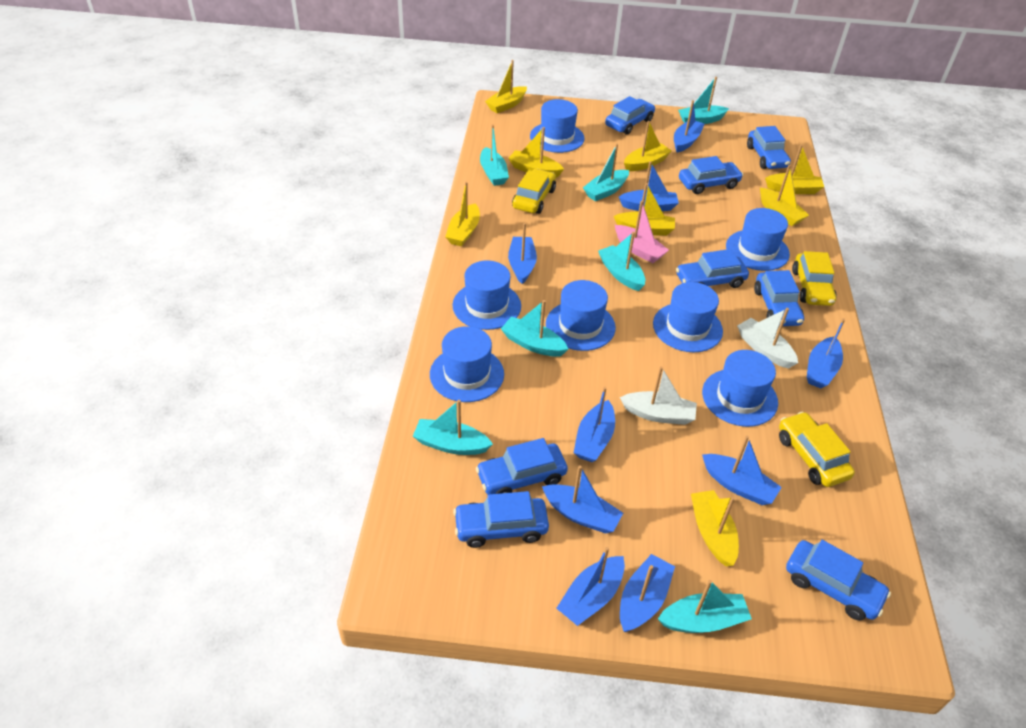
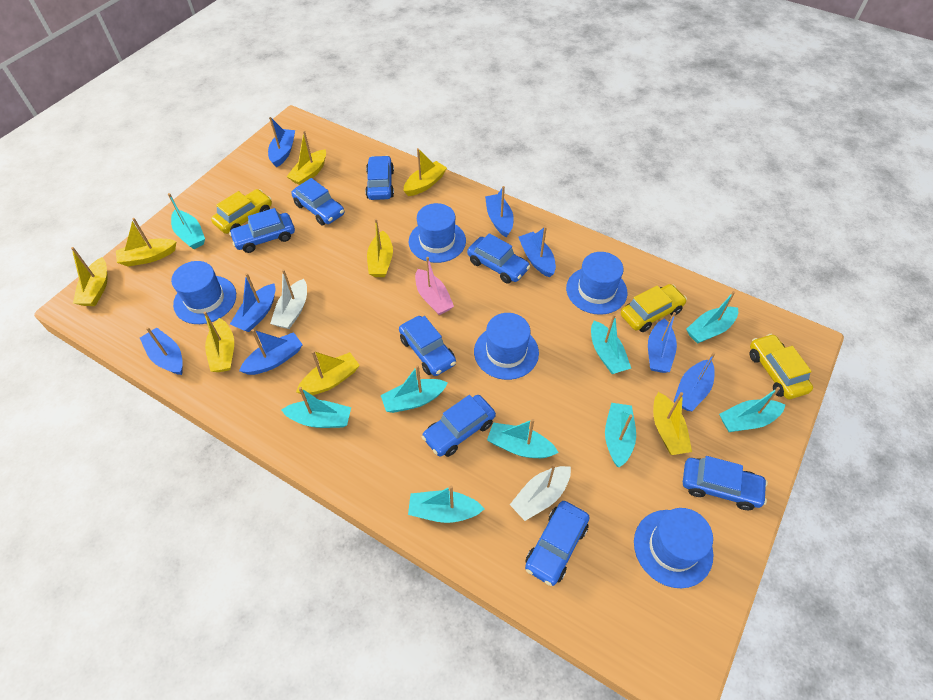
blue boat: [508,223,537,284] [542,465,623,534] [556,547,625,626] [574,387,615,462] [619,161,679,211] [620,554,675,632] [674,100,704,153] [702,436,782,505] [807,318,845,388] = 9 -> [140,327,183,375] [230,273,275,332] [239,329,303,375] [268,117,295,168] [485,186,514,238] [519,226,556,278] [648,312,677,373] [674,352,715,411] = 8
blue hat: [430,326,504,402] [452,260,521,330] [530,99,585,153] [546,280,616,351] [653,282,723,352] [702,350,778,427] [726,208,790,271] = 7 -> [171,261,236,324] [409,203,466,263] [474,313,539,380] [566,252,627,315] [634,508,714,588] = 5
turquoise boat: [413,400,493,455] [480,125,509,186] [501,300,568,357] [583,143,629,201] [598,232,645,291] [658,580,752,633] [678,77,729,124] = 7 -> [168,193,205,249] [282,387,351,428] [381,365,448,413] [408,485,485,523] [487,419,559,458] [591,314,631,374] [605,403,636,467] [686,291,738,344] [719,387,785,432] = 9

